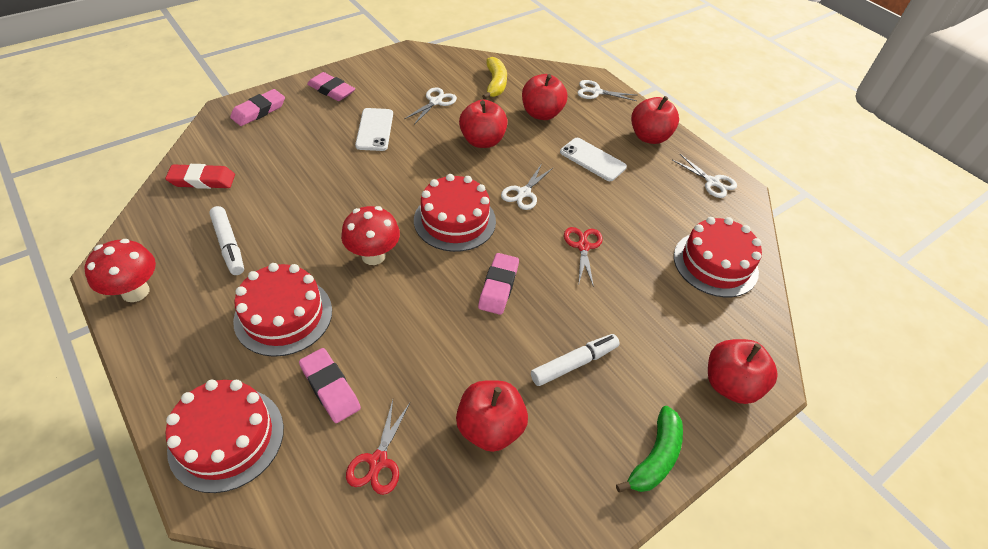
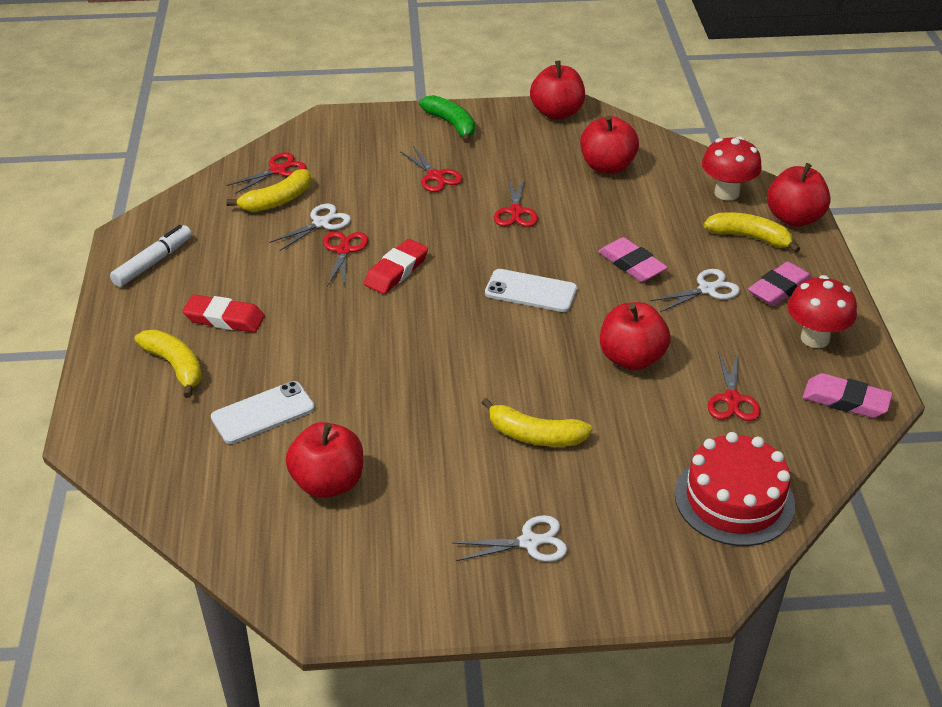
pink eraser: [230,89,285,126] [299,348,361,423] [307,72,355,101] [478,253,519,315] = 4 -> [598,237,668,282] [748,261,812,306] [803,373,893,418] = 3
red cake: [165,380,284,493] [233,263,332,357] [414,174,496,252] [674,217,762,297] = 4 -> [675,432,795,546] = 1
red eraser: [165,164,235,189] = 1 -> [182,294,265,333] [364,239,428,294] = 2
red scissors: [346,400,410,495] [564,227,603,287] = 2 -> [226,153,307,194] [323,231,368,288] [400,146,463,192] [494,178,538,227] [708,351,760,421] = 5
white marker: [209,206,244,275] [531,334,620,386] = 2 -> [110,225,192,287] = 1
white scissors: [404,87,457,124] [501,165,553,210] [578,80,637,101] [673,154,737,198] = 4 -> [269,204,351,251] [452,515,567,562] [650,269,740,312] = 3
yellow banana: [482,57,507,99] = 1 -> [135,330,202,398] [226,169,311,212] [482,398,592,447] [704,212,800,253] = 4

